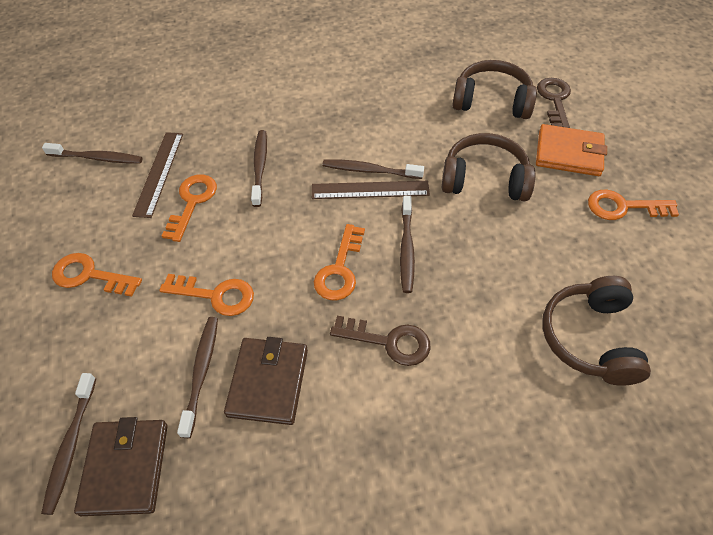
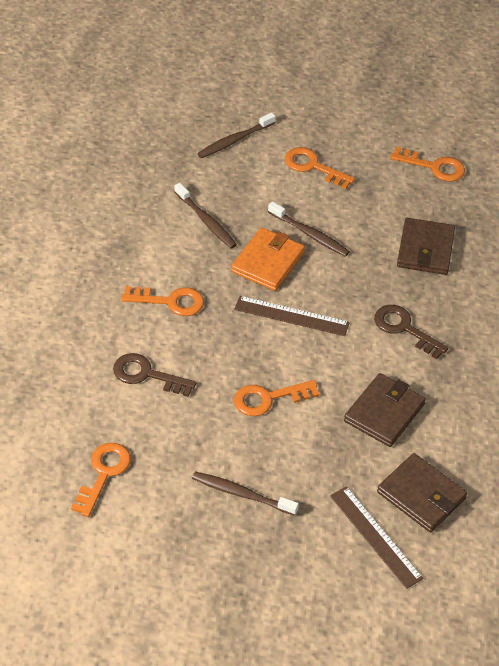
brown headphones: [442,133,535,201] [452,60,537,119] [542,276,651,386] = 3 -> none = 0
brown toothbrush: [41,373,96,515] [42,143,143,164] [177,317,218,438] [251,130,267,207] [322,159,424,179] [400,196,415,293] = 6 -> [174,183,237,249] [192,471,299,516] [197,112,276,158] [268,201,350,257] = 4
brown wallet: [74,417,168,516] [224,337,308,425] = 2 -> [344,373,426,447] [377,453,467,533] [397,218,455,275] = 3

